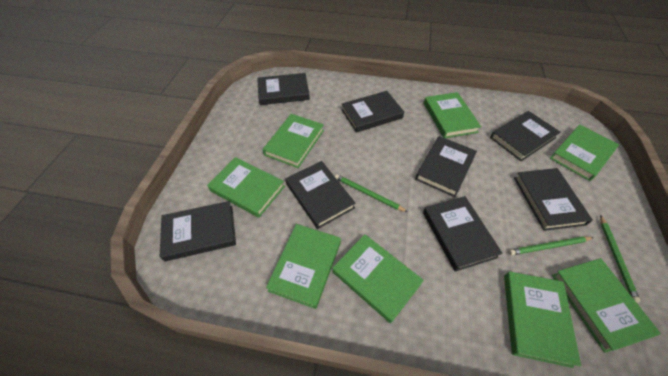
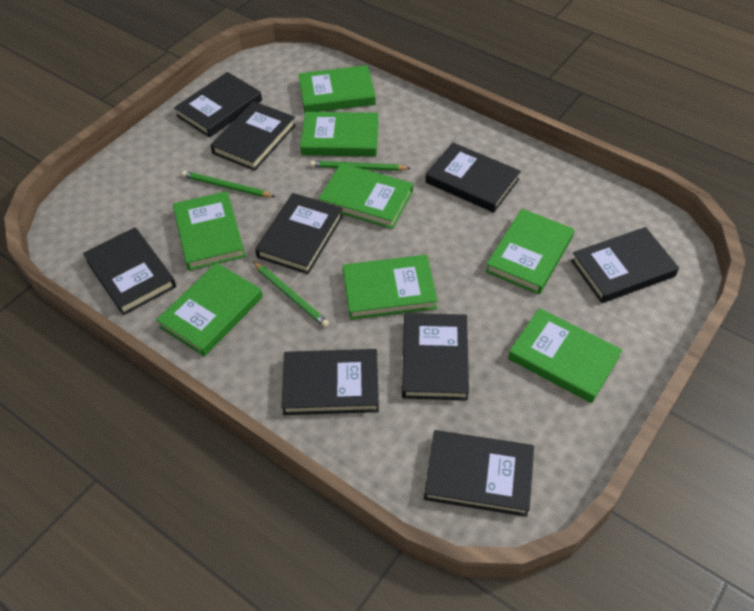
black book: [160,201,236,262] [257,73,310,105] [285,161,356,229] [341,91,404,133] [415,136,477,197] [423,196,503,272] [490,111,561,161] [514,168,593,231] = 8 -> [83,227,176,315] [174,72,262,138] [210,101,296,171] [255,193,343,274] [281,349,379,415] [402,313,469,400] [424,430,534,517] [425,142,521,213] [571,227,679,303] = 9

